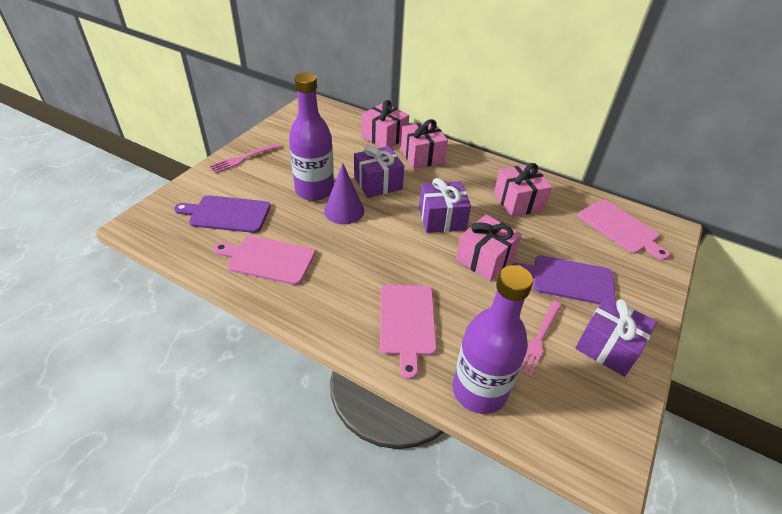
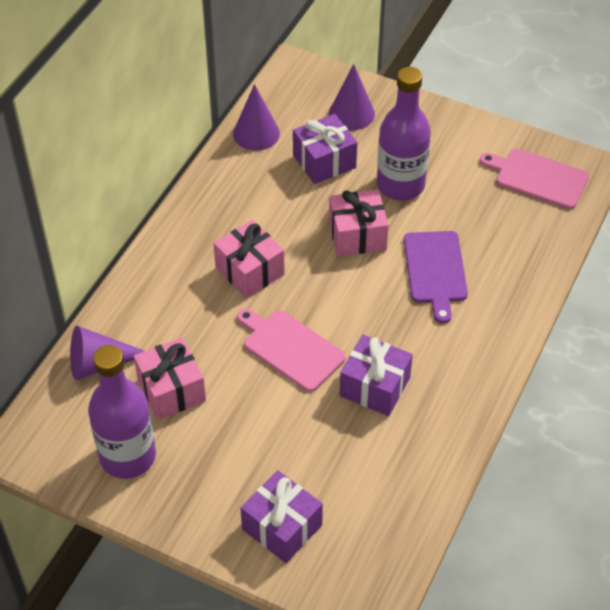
pink cutting board: [213,236,315,285] [380,285,437,380] [578,199,670,260] = 3 -> [237,309,346,392] [480,149,589,209] = 2
pink fork: [210,143,280,173] [519,301,562,377] = 2 -> none = 0
pink gift: [361,100,409,148] [401,119,448,169] [456,215,522,281] [494,163,552,217] = 4 -> [134,337,206,420] [214,220,285,298] [329,190,389,256] = 3
purple cone: [324,163,364,224] = 1 -> [70,326,144,380] [233,84,280,151] [329,64,375,130] = 3
purple cutting board: [174,195,271,233] [512,255,616,304] = 2 -> [404,231,468,324] = 1

